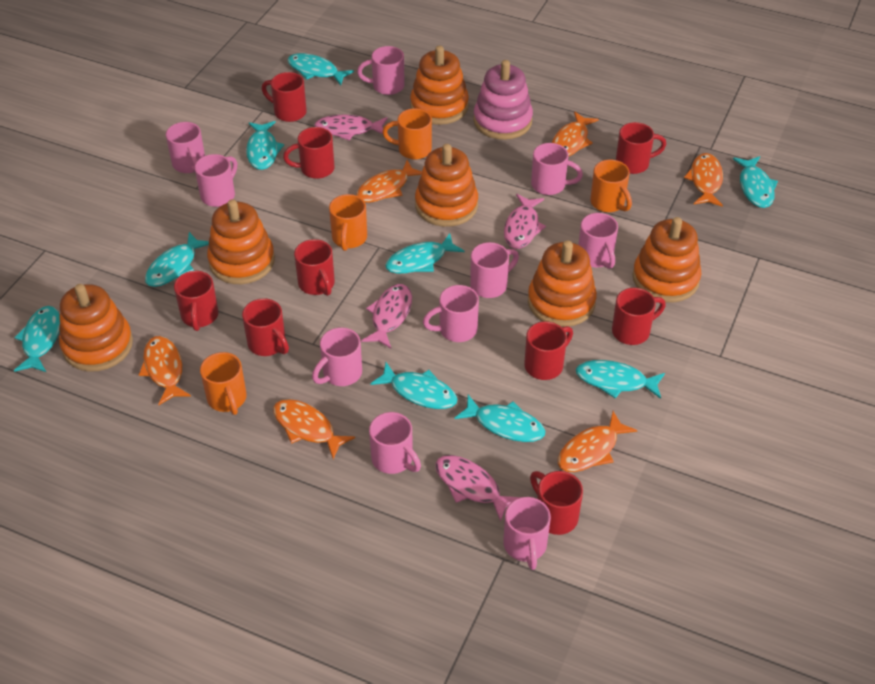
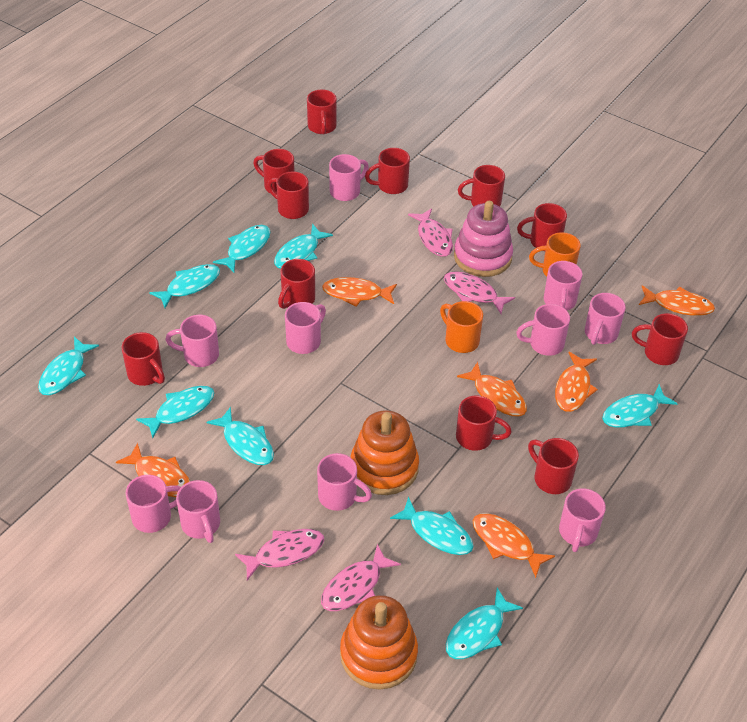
orange mug: [200,352,247,415] [329,194,367,251] [382,108,432,159] [590,160,632,212] = 4 -> [440,301,483,353] [529,232,581,277] = 2
orange stacking toy: [59,284,133,372] [207,199,275,284] [410,45,469,125] [415,144,478,227] [528,240,597,327] [632,217,702,303] = 6 -> [340,595,418,690] [350,410,419,495] = 2
red mug: [174,271,219,331] [242,298,289,356] [262,72,307,122] [283,127,335,179] [294,239,335,296] [524,321,573,380] [530,471,583,535] [612,288,666,345] [616,122,666,174] = 9 -> [122,332,165,386] [253,149,294,193] [268,172,309,219] [278,259,315,309] [307,90,337,135] [365,148,410,194] [456,396,512,451] [458,165,505,207] [517,203,567,251] [528,438,579,494] [632,313,688,365] = 11

